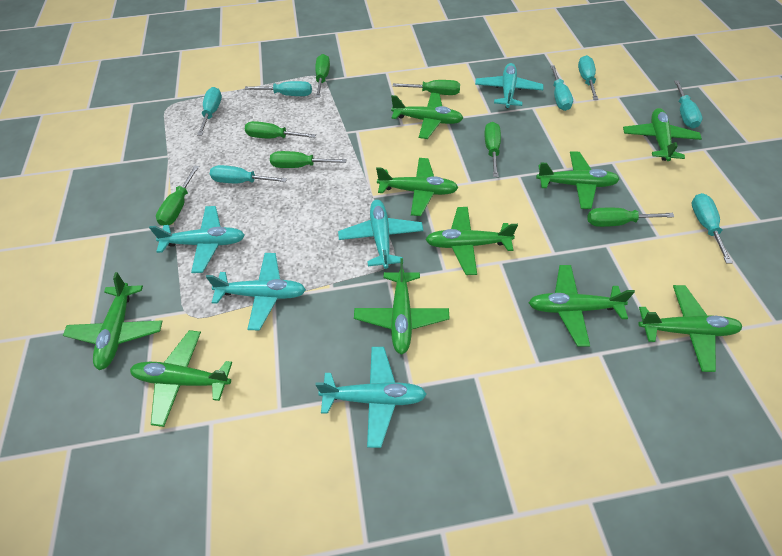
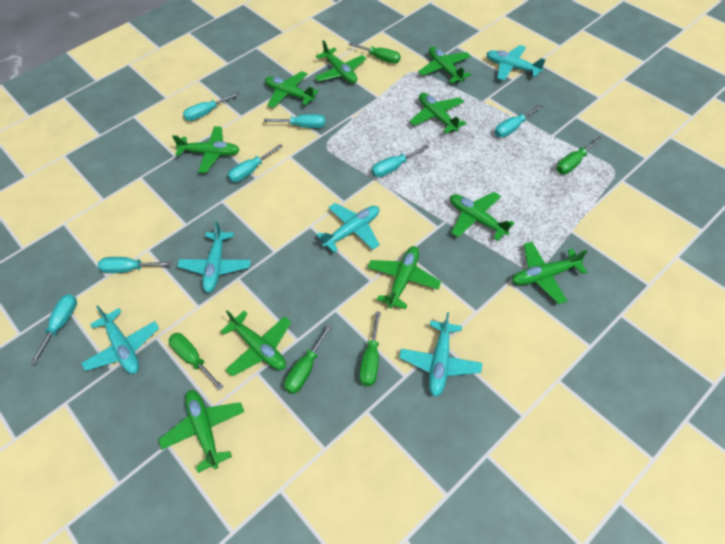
green screwdriver: [156,165,199,226] [245,121,316,139] [270,151,347,168] [315,54,330,98] [393,80,460,95] [485,122,501,177] [587,208,675,227] = 7 -> [169,333,224,390] [284,324,332,394] [349,42,401,64] [359,311,381,386] [557,136,603,174] = 5

